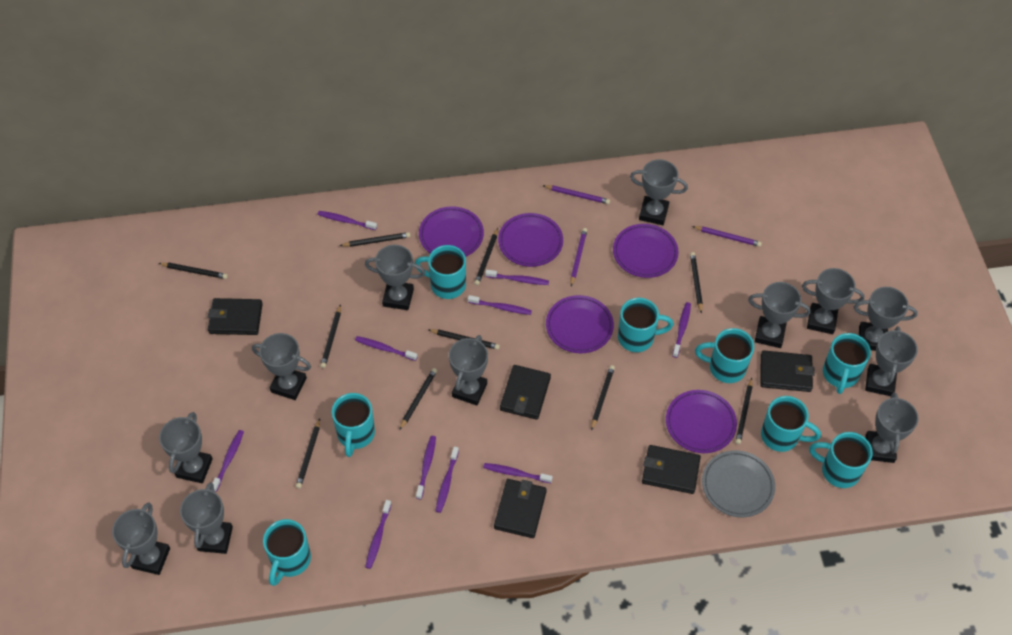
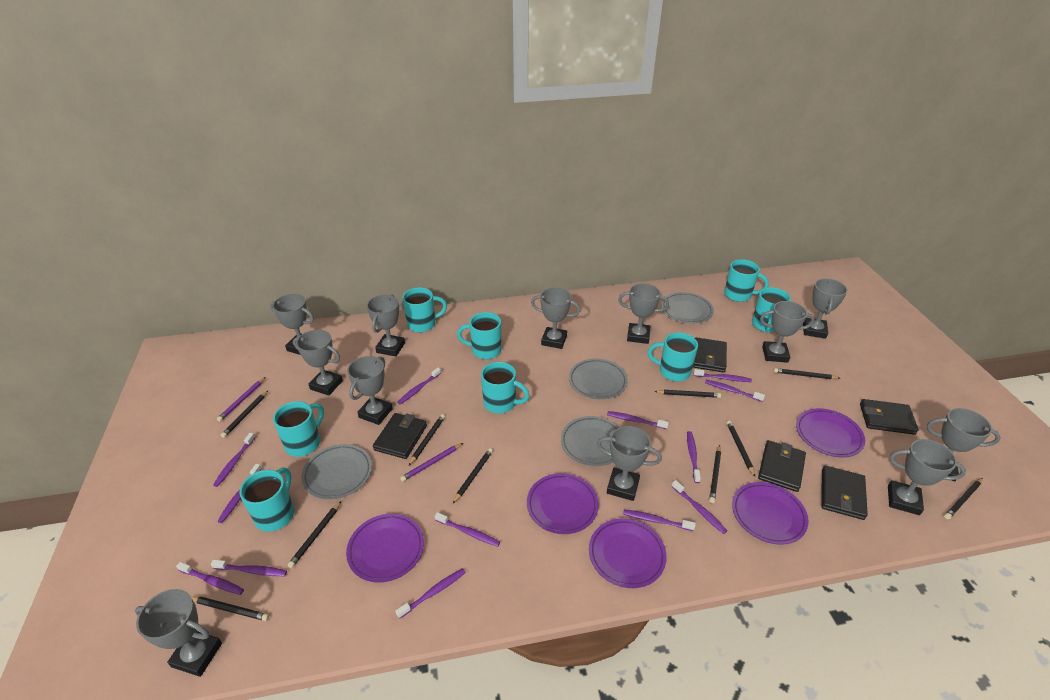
grey plate: [702,450,775,517] = 1 -> [301,444,372,500] [561,416,620,466] [569,359,628,400] [661,292,714,324] = 4
purple pencil: [543,185,610,204] [571,228,587,286] [692,226,762,247] = 3 -> [217,377,266,422] [400,443,463,482] = 2
purple toothbrush: [213,430,244,492] [318,211,377,230] [355,336,418,361] [365,500,391,569] [416,436,436,499] [435,447,459,513] [468,295,532,315] [483,463,553,483] [485,270,549,285] [672,302,691,358] = 10 -> [176,562,244,595] [211,560,287,576] [213,433,255,487] [218,464,262,523] [395,568,466,619] [397,368,441,405] [435,512,500,547] [607,411,669,429] [623,509,696,531] [672,480,727,534] [687,431,701,483] [694,369,752,382] [705,380,765,402] = 13

